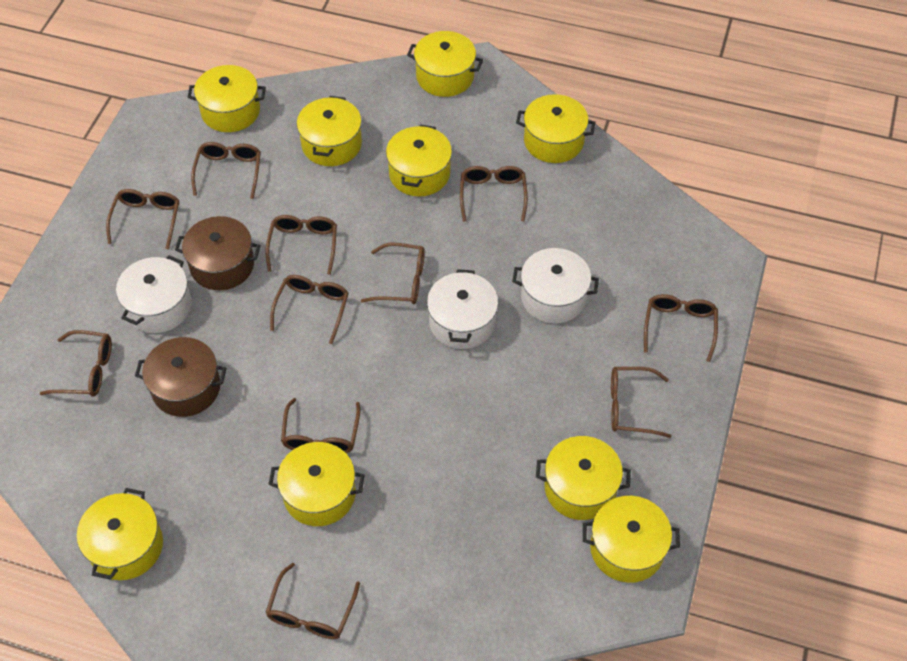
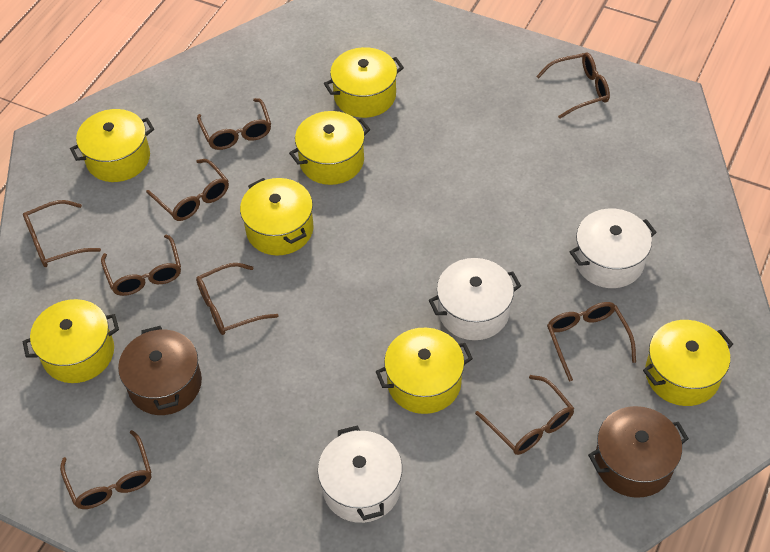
brown glasses: [39,330,112,397] [106,189,179,249] [191,142,261,199] [265,563,360,639] [266,215,337,275] [270,275,349,344] [281,398,360,453] [361,243,425,304] [460,166,528,222] [611,367,672,438] [644,294,718,362] = 11 -> [23,200,101,267] [60,430,151,509] [101,234,181,296] [146,159,229,221] [196,263,279,335] [197,98,271,150] [475,375,574,455] [536,52,610,119] [547,302,636,382] = 9
yellow pot: [77,488,163,580] [187,65,266,132] [268,442,365,526] [297,96,362,166] [386,124,452,196] [407,31,483,97] [516,94,596,163] [536,436,631,520] [583,496,680,583] = 9 -> [22,299,119,383] [70,109,154,182] [240,178,314,255] [289,111,370,185] [324,47,404,118] [376,328,473,414] [643,320,733,406] = 7

